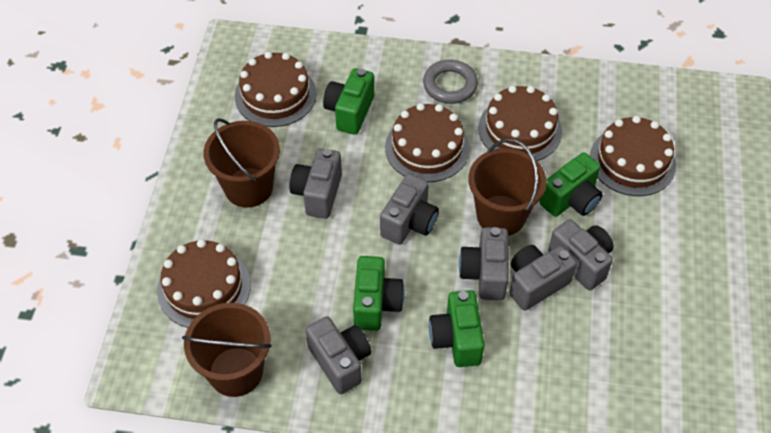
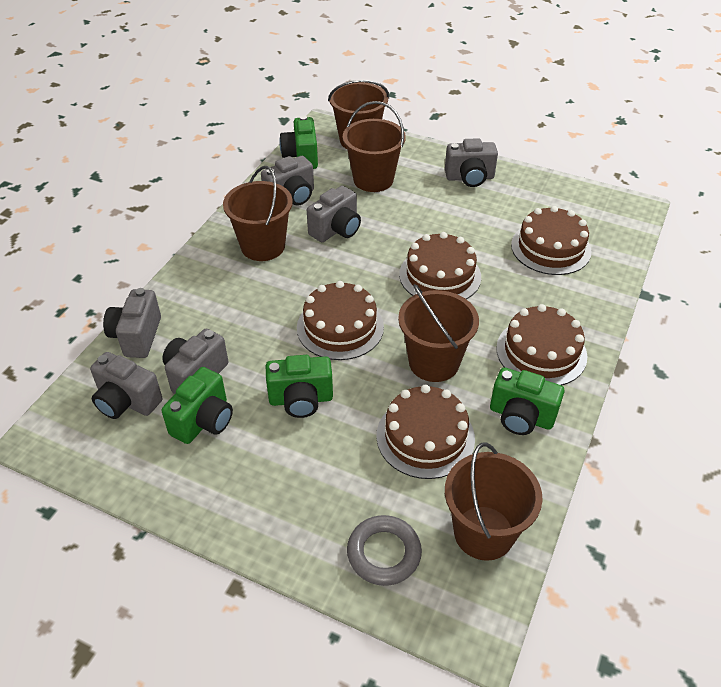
brown bucket: [182,303,272,397] [203,118,280,208] [468,139,546,236] = 3 -> [223,166,293,261] [328,80,389,149] [343,101,406,192] [398,284,479,382] [445,443,542,561] = 5

